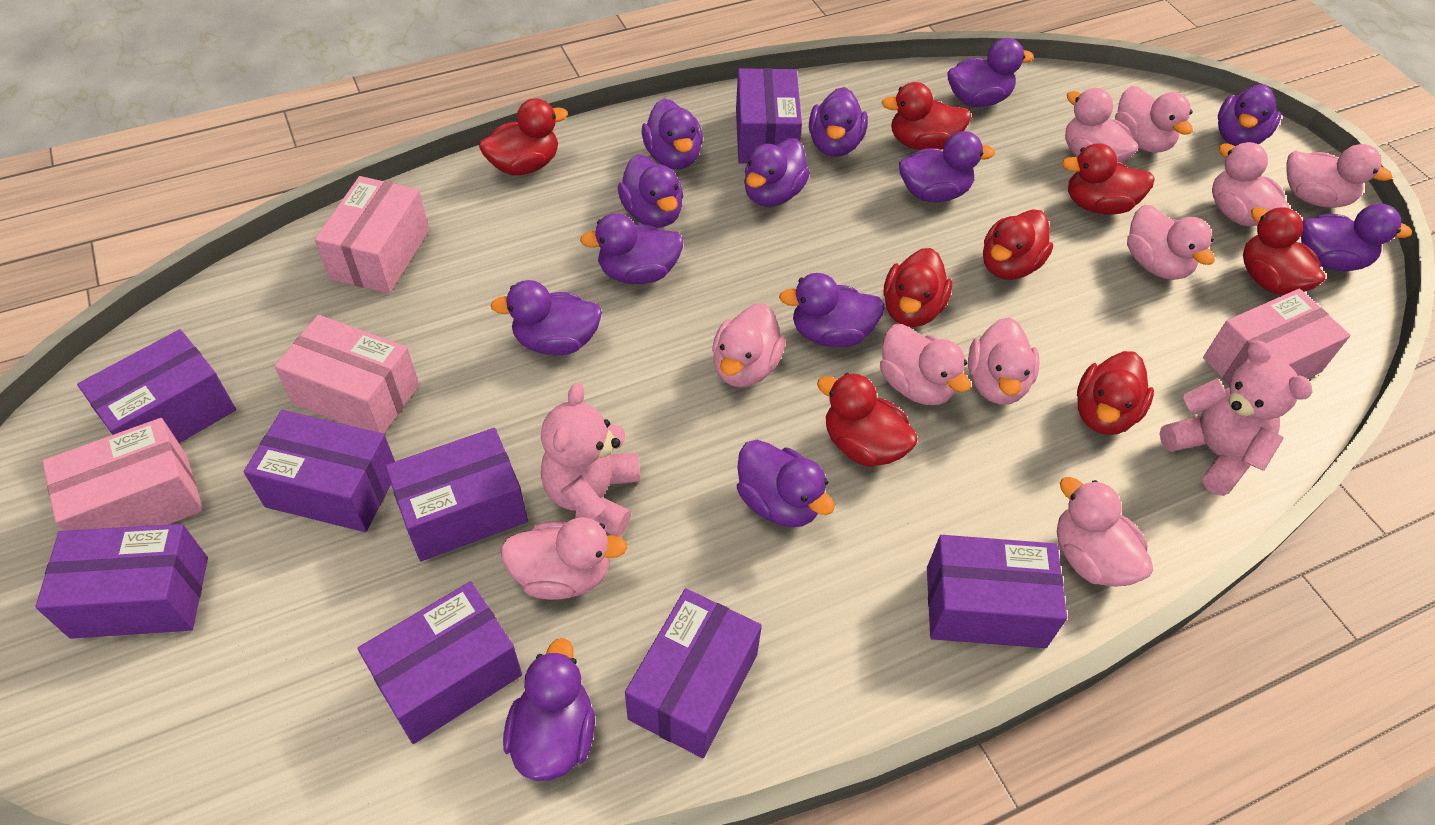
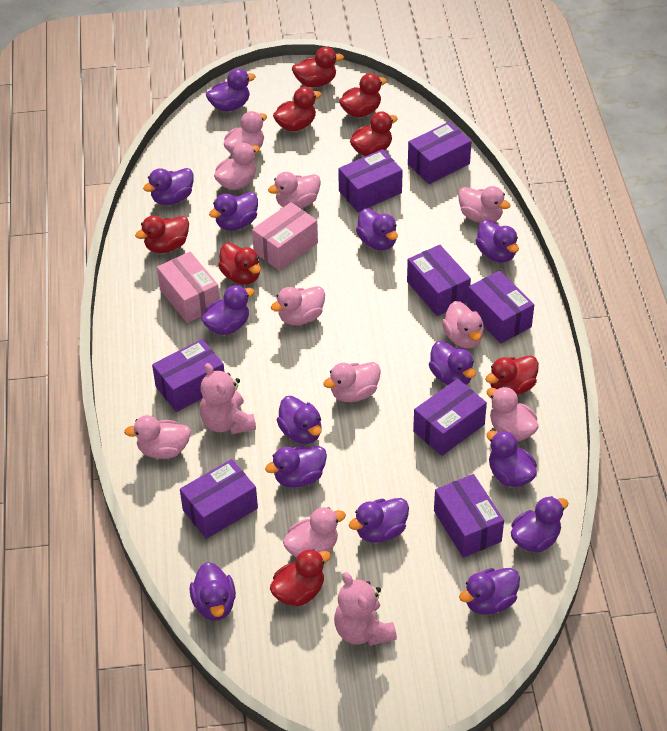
pink box: [42,418,203,531] [275,315,419,434] [315,176,429,294] [1203,289,1351,385] = 4 -> [157,252,220,323] [252,202,318,271] = 2
purple duck: [490,280,602,355] [503,638,595,781] [580,213,684,284] [617,154,683,228] [642,99,703,169] [737,440,835,527] [744,138,810,207] [779,273,885,347] [809,87,868,157] [899,131,995,202] [947,38,1034,107] [1218,85,1281,146] [1301,204,1412,271] = 13 -> [143,168,194,205] [190,562,236,621] [202,285,255,335] [206,69,256,112] [209,192,258,231] [265,446,327,488] [277,396,322,444] [349,498,409,543] [356,208,398,250] [429,341,476,385] [459,568,520,615] [476,220,519,263] [487,431,537,487] [511,496,568,552] = 14

